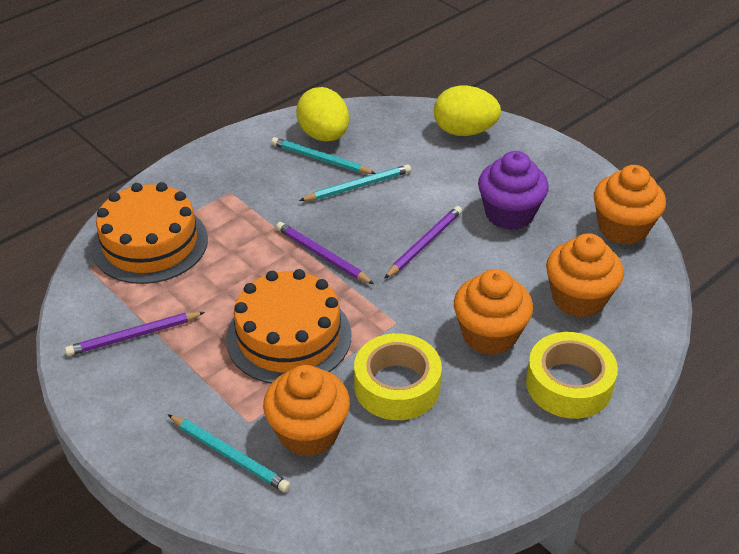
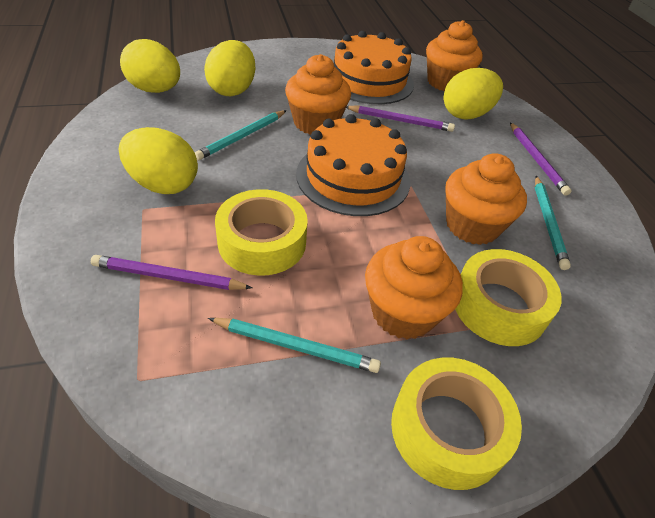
purple cupcake: [478,151,549,230] = 1 -> none = 0
yellow egg: [296,87,349,142] [434,86,501,136] = 2 -> [119,127,198,194] [120,39,180,93] [204,40,255,96] [444,68,503,120] = 4
yellow tape: [354,333,442,420] [526,332,618,419] = 2 -> [215,189,308,276] [391,358,522,490] [455,249,562,346] = 3

